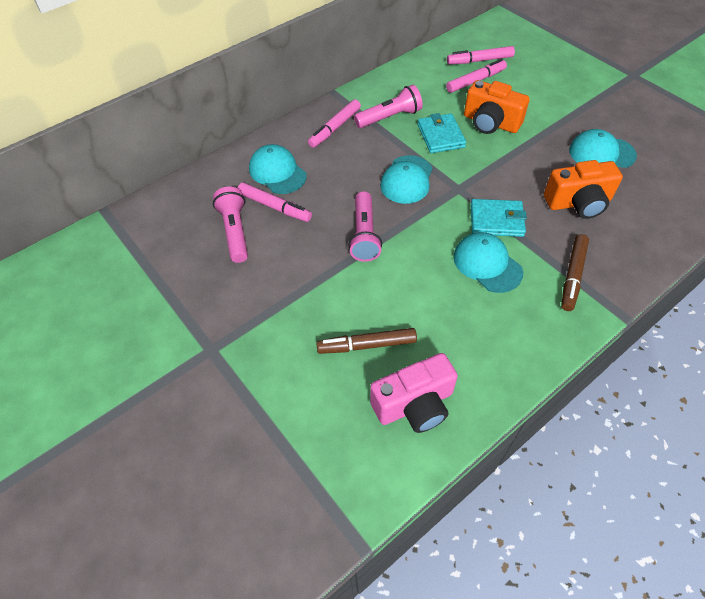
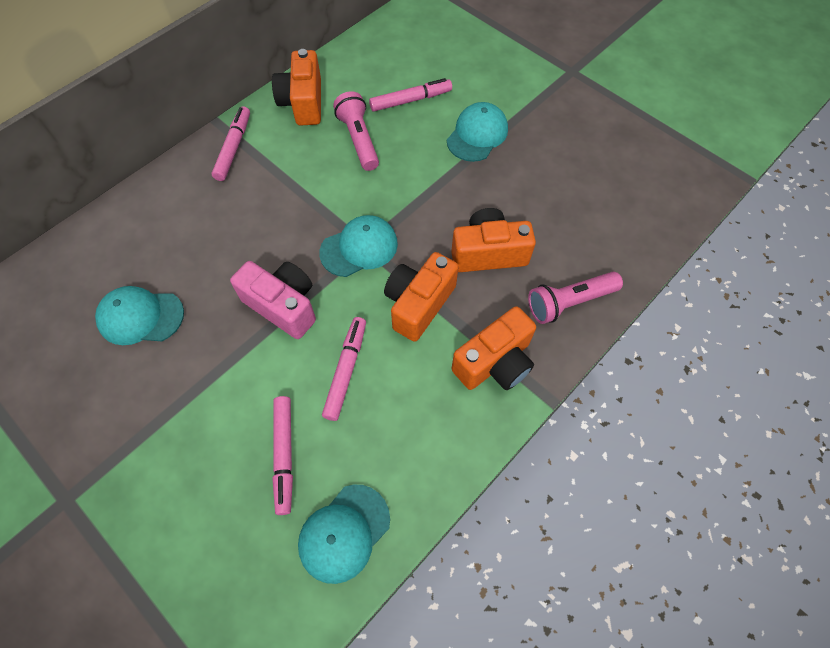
brown marker: [316,328,417,354] [561,234,589,311] = 2 -> none = 0
orange camera: [464,80,530,134] [544,160,623,219] = 2 -> [272,49,321,126] [384,252,459,342] [451,208,536,272] [452,306,536,390] = 4
pink flashlight: [213,187,248,263] [348,191,382,262] [354,85,423,128] = 3 -> [333,91,379,171] [528,272,623,324] = 2
turquoise wallet: [418,113,466,153] [470,199,527,237] = 2 -> none = 0

